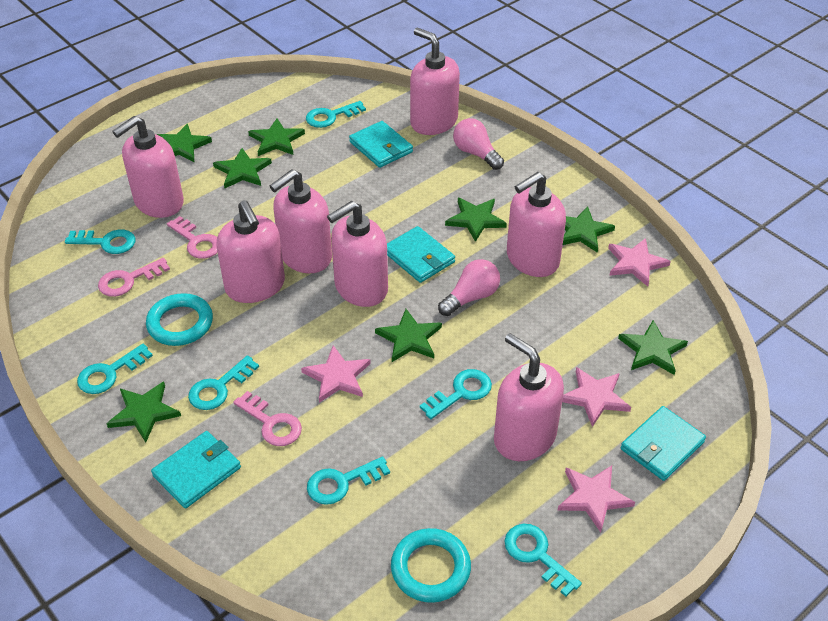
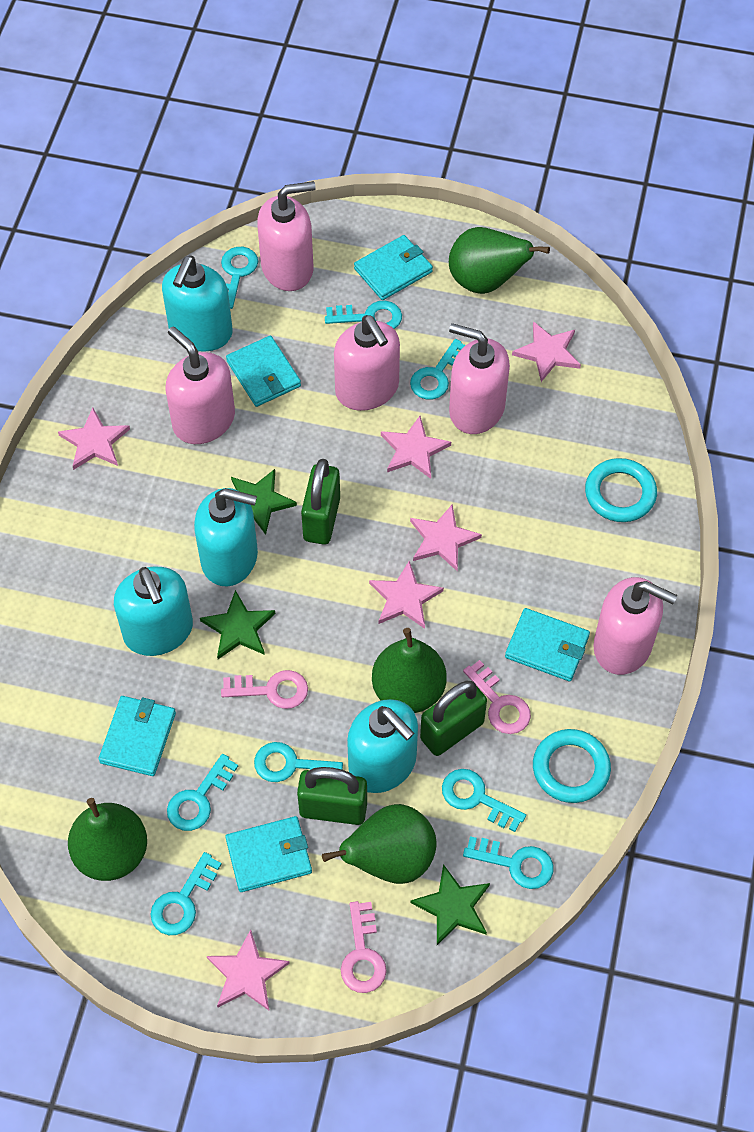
green padlock: none = 0 -> [297,767,367,825] [301,459,340,545] [420,681,487,756] = 3
green pear: none = 0 -> [68,798,147,881] [322,804,436,884] [372,628,447,713] [449,227,550,294] = 4
green star: [106,382,181,442] [156,124,212,162] [213,148,272,188] [248,118,305,156] [375,309,442,362] [445,198,507,242] [563,207,615,253] [618,320,688,375] = 8 -> [200,590,275,659] [231,469,297,535] [410,864,490,945] = 3
pink light bulb: [438,259,500,316] [453,118,504,170] = 2 -> none = 0
pink soap dispenser: [113,116,184,218] [216,200,285,303] [270,169,332,273] [327,201,388,307] [410,28,460,135] [494,333,564,461] [507,172,566,277] = 7 -> [166,327,235,444] [257,181,316,291] [334,315,400,411] [449,323,510,434] [594,577,677,675] = 5
pink star: [301,345,371,403] [558,465,635,533] [562,367,631,427] [608,238,671,287] = 4 -> [58,408,130,470] [207,929,290,1010] [369,561,444,629] [381,416,451,479] [410,504,482,571] [512,321,581,382] = 6
turquoise key: [65,229,136,254] [77,344,153,394] [188,355,259,410] [306,101,366,128] [307,456,390,505] [420,369,492,419] [504,524,582,596] = 7 -> [151,852,222,935] [167,754,238,831] [221,247,258,309] [254,742,343,782] [325,301,402,329] [410,339,466,400] [442,769,526,832] [463,836,553,889] = 8
turquoise soap dispenser: none = 0 -> [114,567,193,656] [162,256,233,352] [194,488,258,586] [347,699,418,793] = 4
turquoise wallet: [151,431,241,508] [349,121,413,168] [387,226,455,283] [621,406,706,481] = 4 -> [99,696,176,776] [225,816,312,892] [226,336,301,407] [354,235,433,300] [505,608,590,681] = 5

